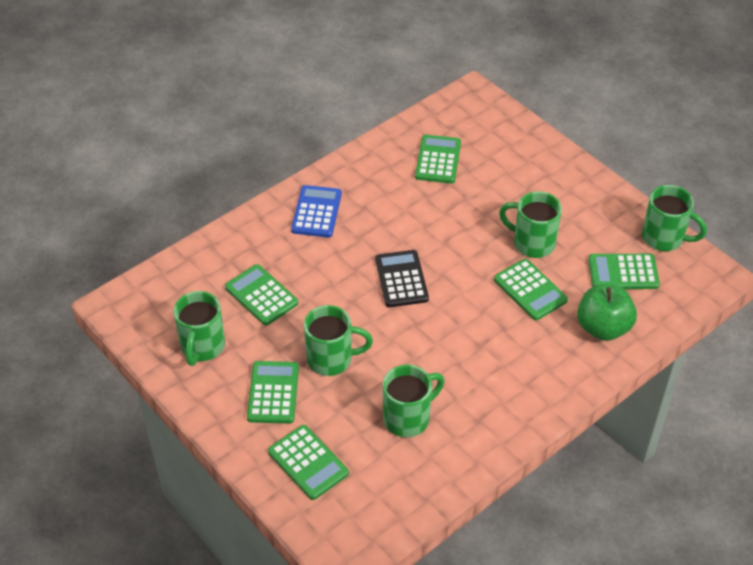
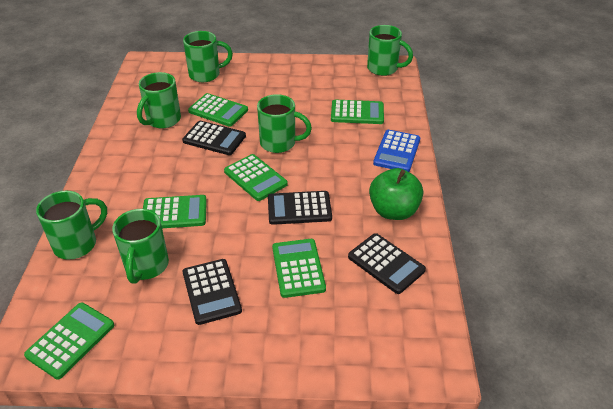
black calculator: [375,250,429,307] = 1 -> [182,121,246,155] [183,259,242,325] [268,191,332,225] [348,233,426,294] = 4
green mug: [173,291,225,366] [304,305,373,376] [383,365,445,437] [499,191,562,258] [642,185,707,251] = 5 -> [36,191,107,260] [112,209,169,284] [137,72,181,128] [183,31,233,82] [257,94,312,153] [367,25,413,76] = 6

